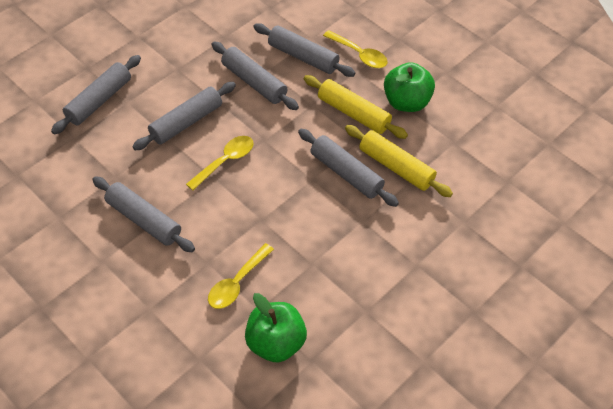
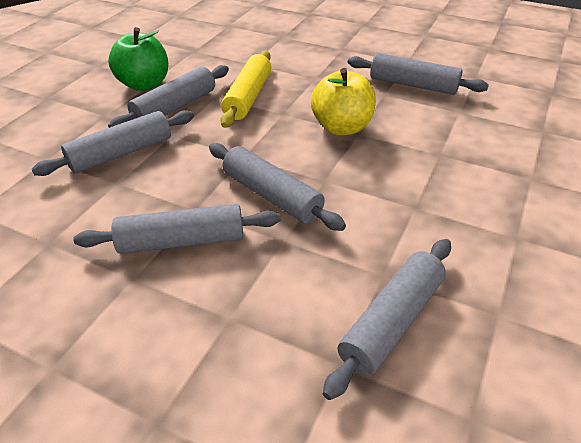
green apple: [245,293,307,363] [384,62,435,112] = 2 -> [108,27,168,91] = 1
yellow apple: none = 0 -> [311,68,376,135] = 1
yellow rolling pin: [304,75,408,139] [345,125,453,197] = 2 -> [220,51,272,128] = 1
yellow spoon: [186,136,254,190] [208,243,274,309] [323,30,387,68] = 3 -> none = 0

